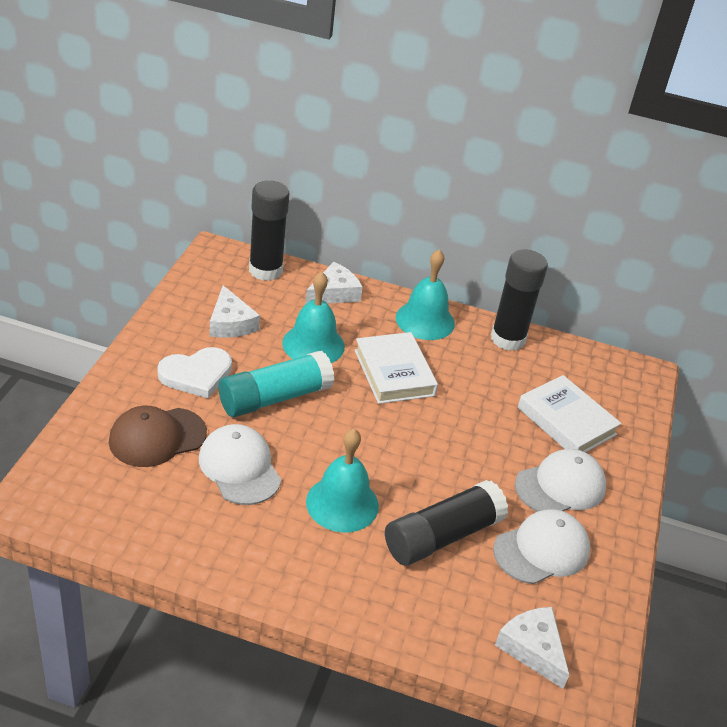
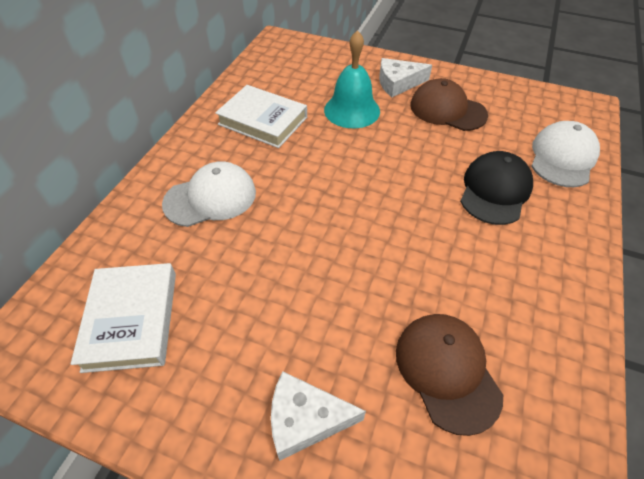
black cap: none = 0 -> [460,151,533,225] = 1
black glue stick: [249,181,289,281] [385,480,508,566] [491,249,548,351] = 3 -> none = 0
brown cap: [109,406,207,467] = 1 -> [396,314,503,436] [410,78,488,131] = 2
turquoise bell: [282,271,345,363] [306,429,379,532] [396,249,455,340] = 3 -> [324,30,380,128] = 1
turquoise glue stick: [219,351,335,417] = 1 -> none = 0
white cap: [199,424,281,505] [493,509,590,584] [515,449,606,511] = 3 -> [162,161,256,227] [531,121,600,187] = 2
white cheese: [209,285,260,338] [305,262,363,305] [495,607,570,689] = 3 -> [271,371,366,461] [379,58,432,97] = 2
white heart: [157,347,232,398] = 1 -> none = 0

